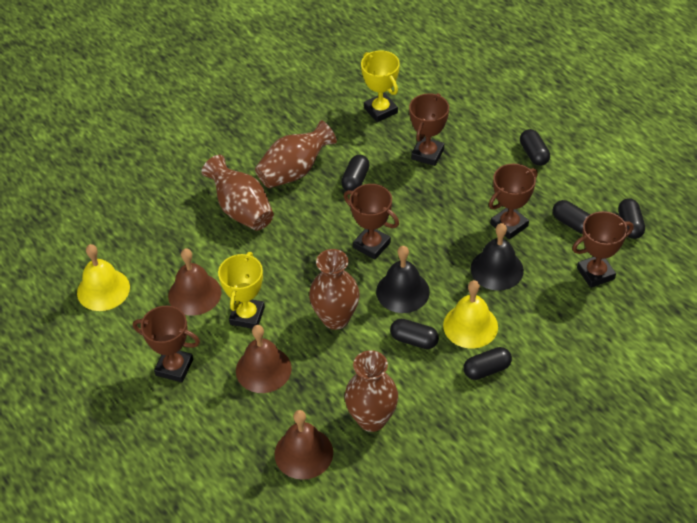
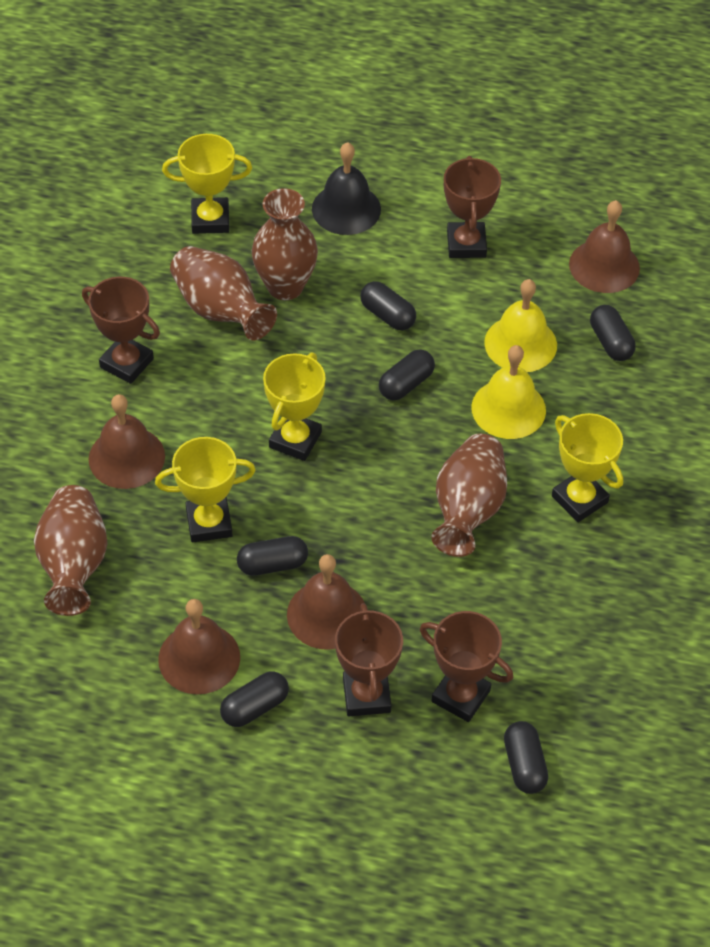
black bell: [376,246,430,313] [471,223,524,291] = 2 -> [312,142,381,235] = 1
brown bell: [168,249,221,316] [236,325,292,393] [275,410,333,480] = 3 -> [89,394,165,489] [158,599,240,694] [287,554,364,650] [569,200,640,293] = 4
brown trophy: [133,306,200,382] [344,184,399,259] [409,93,449,166] [489,164,538,239] [572,211,634,288] = 5 -> [82,277,160,384] [335,603,403,716] [420,611,513,722] [444,156,501,258] = 4
yellow trophy: [218,252,265,329] [361,50,400,122] = 2 -> [155,437,256,542] [162,134,252,234] [263,352,326,461] [552,413,623,522] = 4

